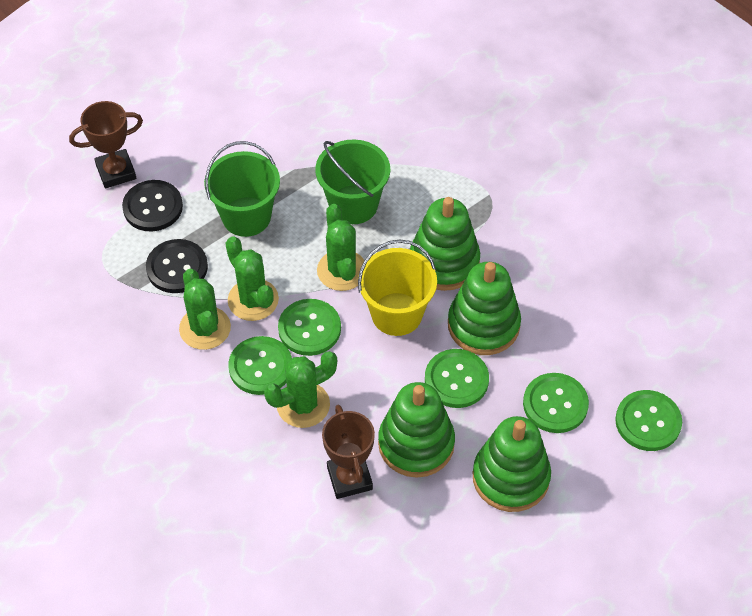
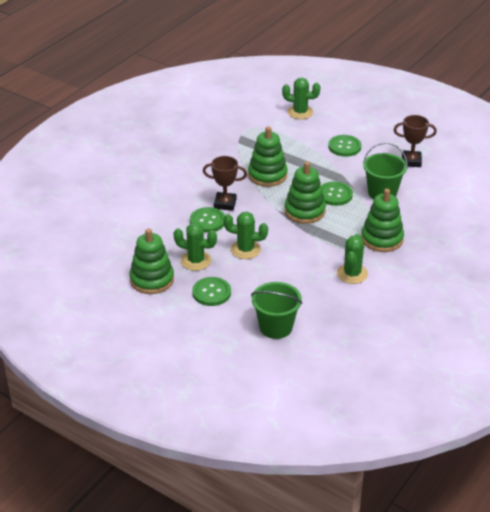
black button: [122,180,183,232] [146,239,208,293] = 2 -> none = 0
green button: [228,336,292,395] [278,299,341,356] [425,349,489,408] [523,373,589,433] [615,390,682,451] = 5 -> [190,207,225,233] [192,277,231,306] [321,182,353,206] [328,135,361,157] = 4
yellow bucket: [358,240,437,336] = 1 -> none = 0

